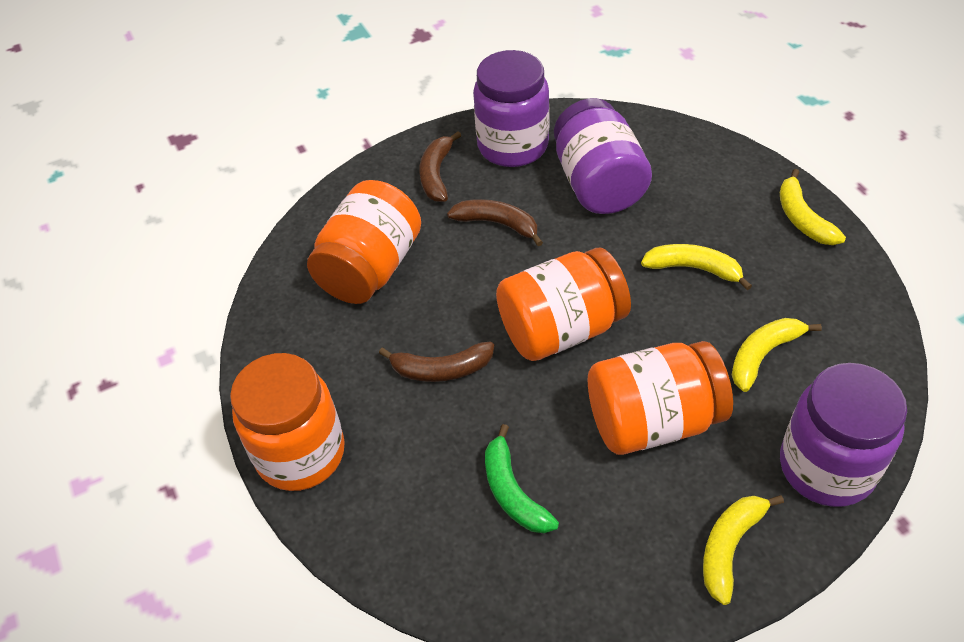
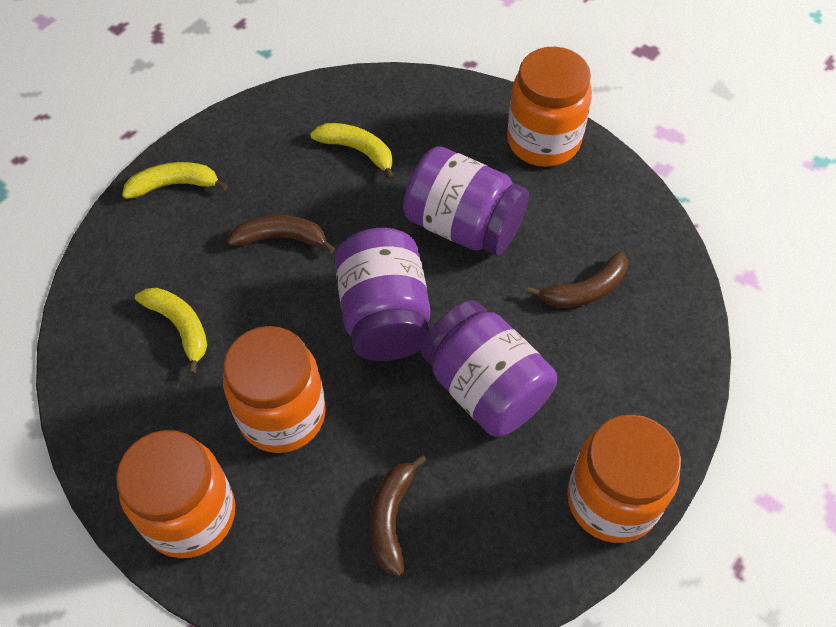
green banana: [485,424,559,533] = 1 -> none = 0
yellow banana: [641,244,752,290] [703,495,784,605] [732,318,822,392] [780,169,846,245] = 4 -> [122,162,228,199] [135,288,207,375] [310,123,394,181] = 3

